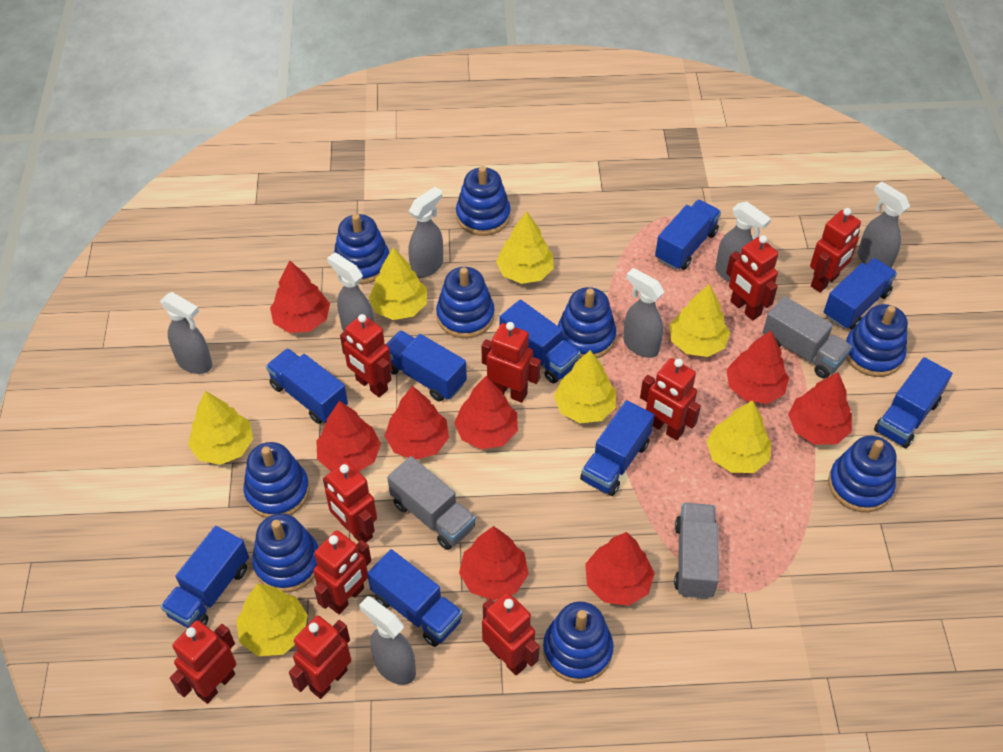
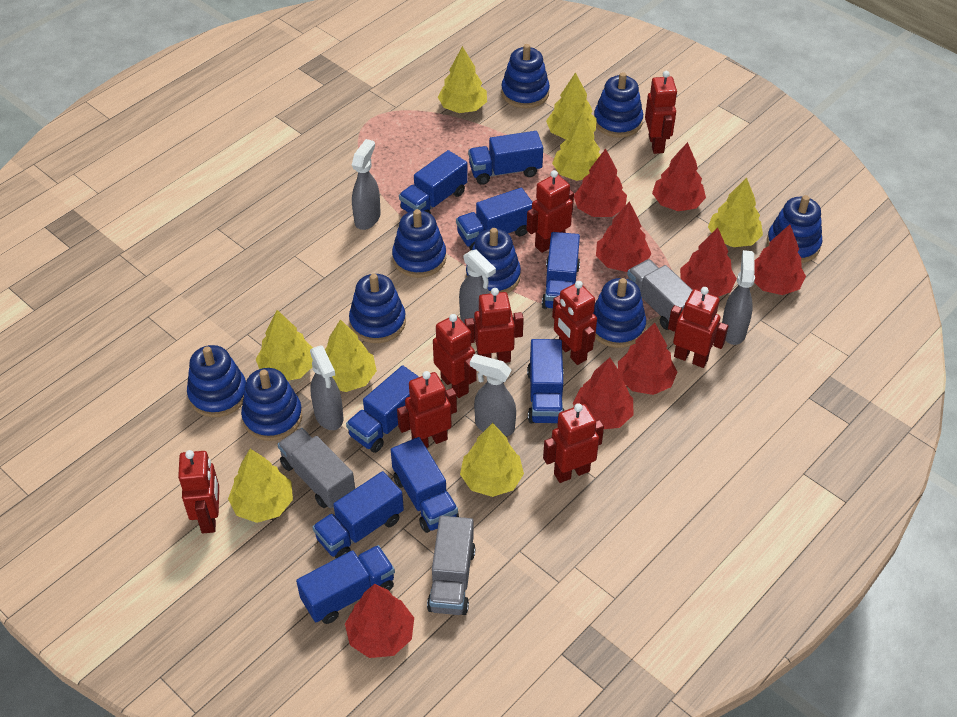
grey spray bottle: [160,292,212,374] [327,252,374,331] [359,596,416,685] [408,187,443,278] [623,268,664,358] [715,201,771,282] [858,182,910,268] = 7 -> [310,345,343,430] [352,139,381,230] [459,249,496,324] [470,354,516,437] [722,250,755,345] = 5
red robot: [170,620,236,704] [289,616,351,699] [313,530,371,614] [323,461,377,543] [340,314,392,397] [481,322,541,403] [482,592,540,675] [640,358,701,440] [726,235,778,320] [810,208,861,293] = 10 -> [178,450,219,533] [397,371,457,448] [433,314,476,398] [465,288,524,363] [526,170,574,253] [543,403,604,483] [552,281,597,365] [645,71,677,154] [668,287,728,368] = 9
yellow tree: [188,391,253,465] [236,583,308,656] [368,247,427,320] [496,211,554,284] [554,350,616,423] [669,284,730,357] [706,400,771,473] = 7 -> [228,449,293,523] [256,310,313,381] [325,319,377,392] [438,46,487,113] [460,423,524,497] [546,72,597,140] [552,112,601,181] [708,178,763,247] = 8

